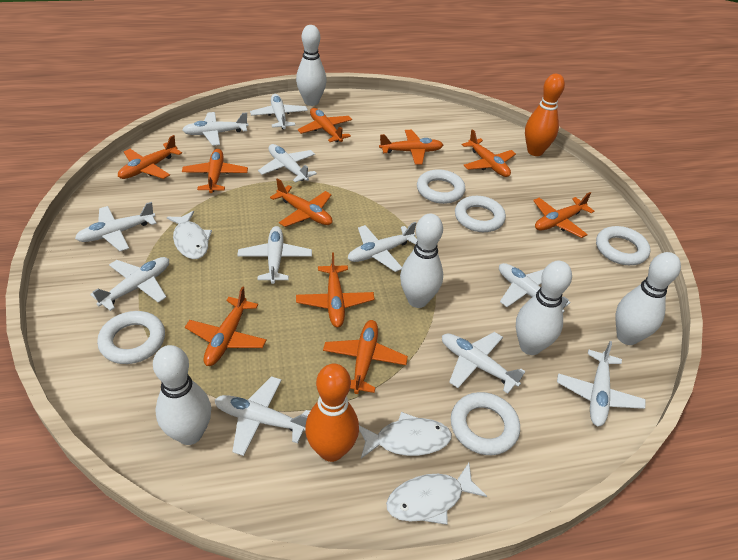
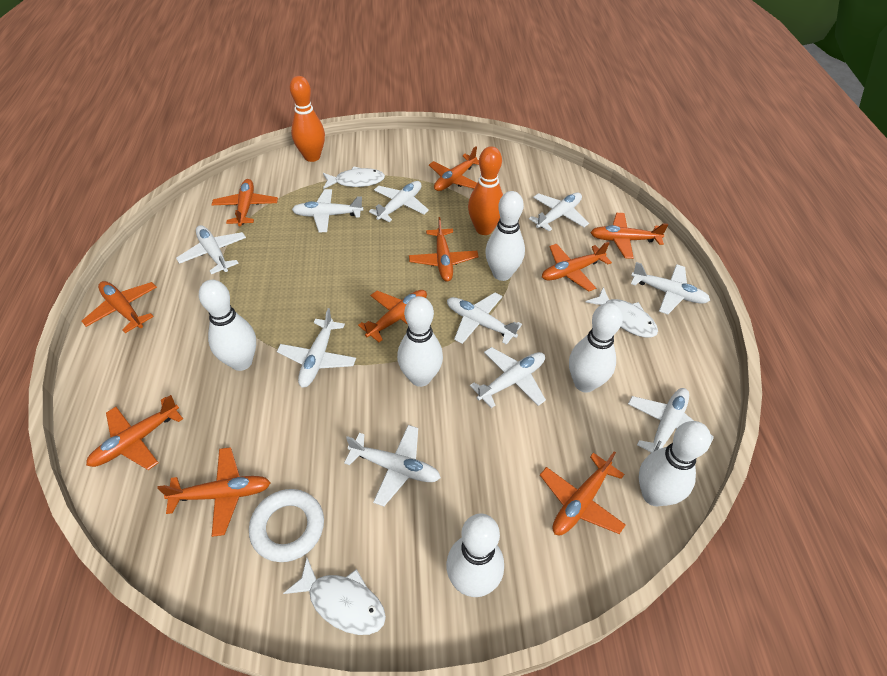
white bowling pin: [153,345,211,445] [296,25,327,106] [400,214,443,308] [516,261,572,355] [615,252,681,345] = 5 -> [199,280,256,371] [397,296,443,387] [446,514,504,597] [485,191,525,281] [569,303,623,393] [639,421,711,506] = 6
white plane: [75,202,157,251] [90,257,169,311] [182,112,248,146] [215,376,310,456] [237,226,312,284] [250,94,308,129] [258,144,317,183] [348,222,417,272] [442,332,525,394] [499,263,571,313] [557,341,646,426] = 11 -> [176,225,246,274] [277,308,356,388] [292,189,363,232] [344,425,441,506] [369,181,429,222] [447,293,522,345] [470,347,546,408] [529,192,589,232] [628,388,714,453] [631,262,710,315] = 10
white ring: [97,311,165,364] [417,169,465,204] [451,392,520,455] [455,196,506,232] [596,226,650,265] = 5 -> [249,489,324,562] = 1

